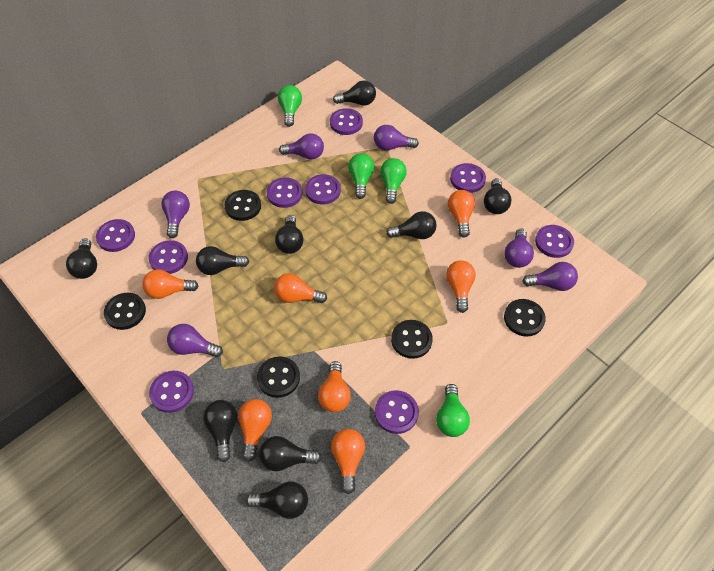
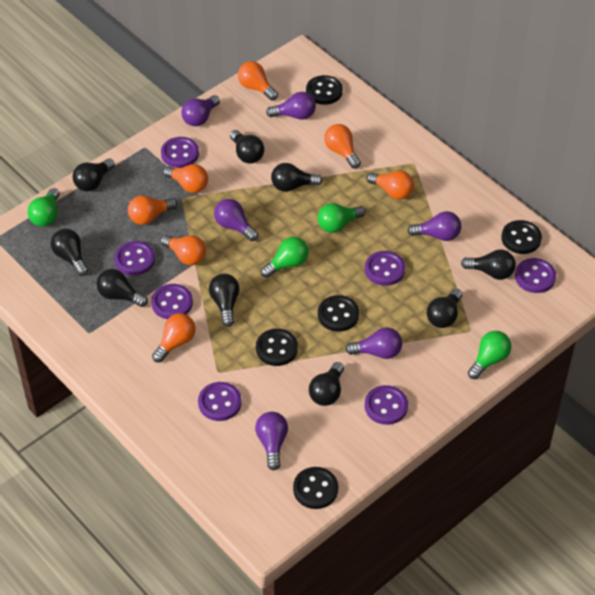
purple button: [96,219,135,252] [149,240,188,274] [149,371,194,413] [267,177,303,208] [305,174,341,205] [330,108,363,135] [375,390,419,434] [450,163,486,193] [535,225,574,258] = 9 -> [114,241,155,276] [151,284,193,319] [161,137,199,168] [198,382,242,421] [365,251,405,286] [365,385,408,425] [515,258,556,293] = 7

